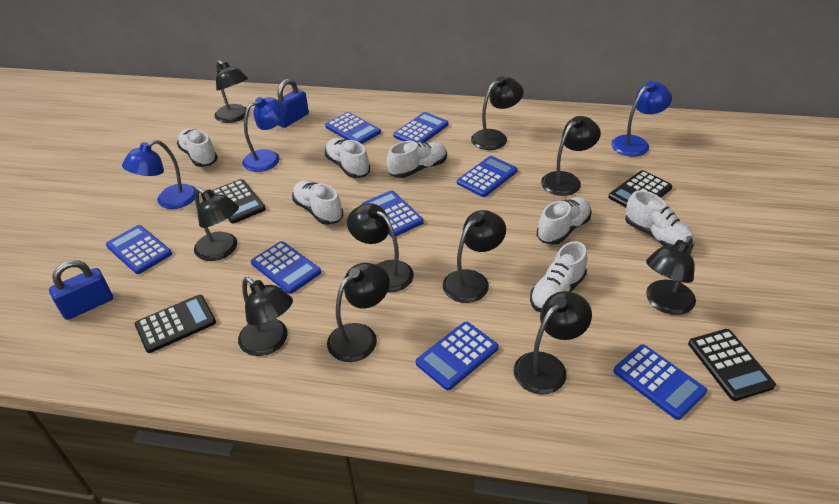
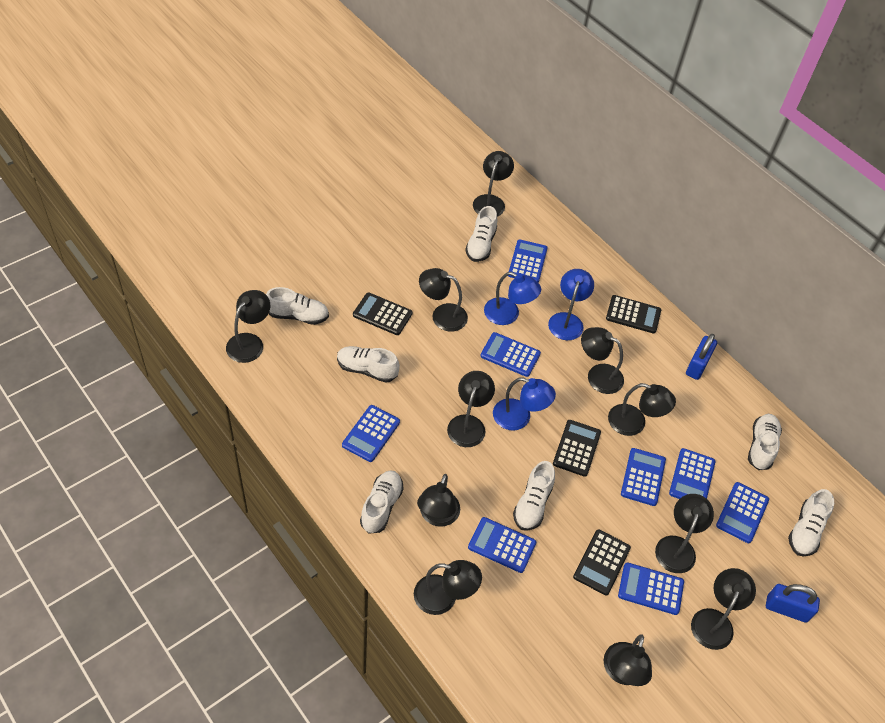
black lamp: [194,188,239,261] [214,60,248,123] [238,277,293,356] [327,263,390,362] [347,203,414,292] [443,210,506,303] [471,76,524,150] [513,291,592,395] [541,116,601,196] [646,236,696,315] = 10 -> [226,290,270,363] [414,560,482,615] [417,474,460,527] [419,268,468,332] [447,371,495,447] [473,151,514,217] [581,327,624,394] [604,634,652,686] [608,383,676,436] [655,494,714,573] [691,568,756,650] = 11

